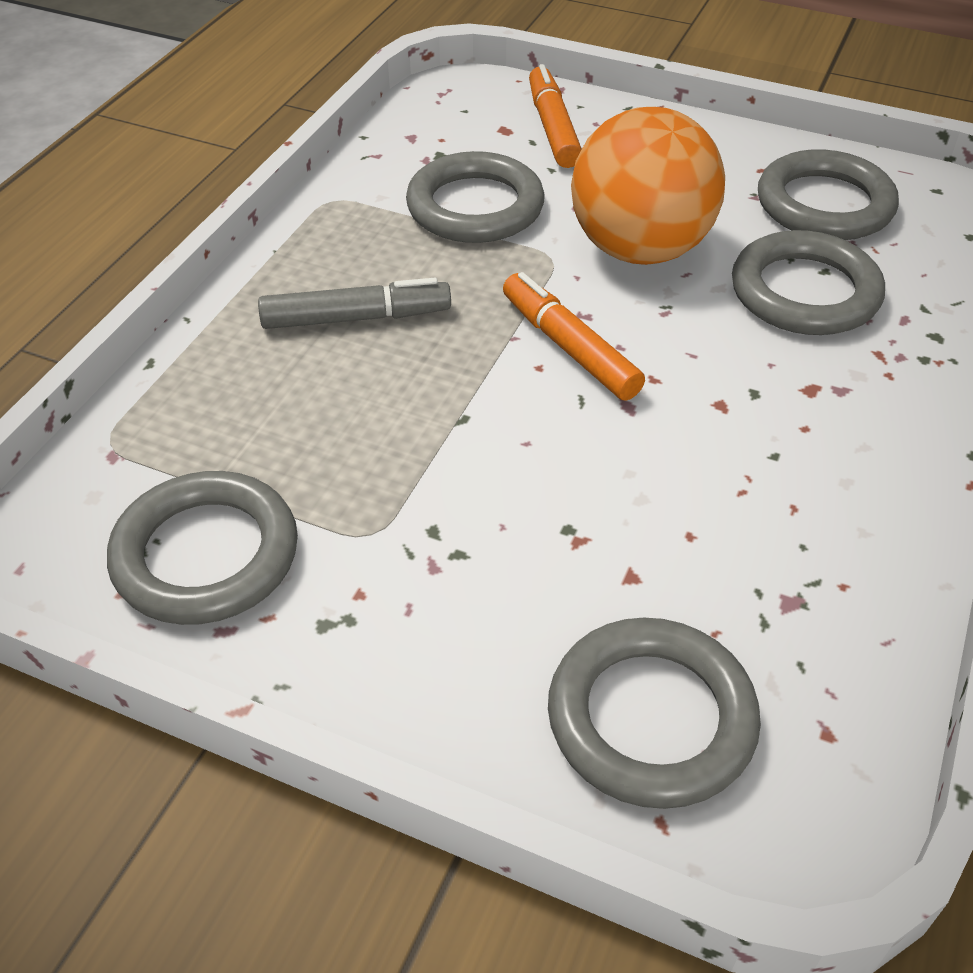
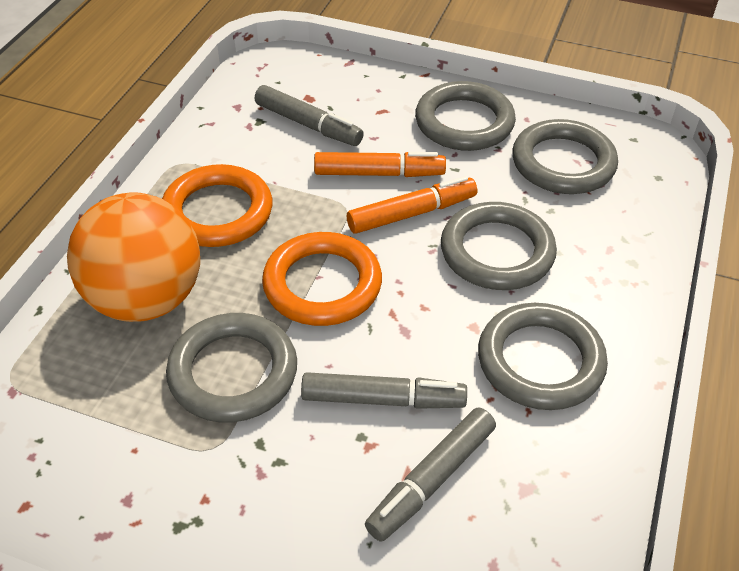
grey marker: [258,278,451,329] = 1 -> [255,85,364,146] [301,372,467,409] [365,407,496,542] = 3
orange ring: none = 0 -> [162,164,272,247] [262,232,382,326] = 2

